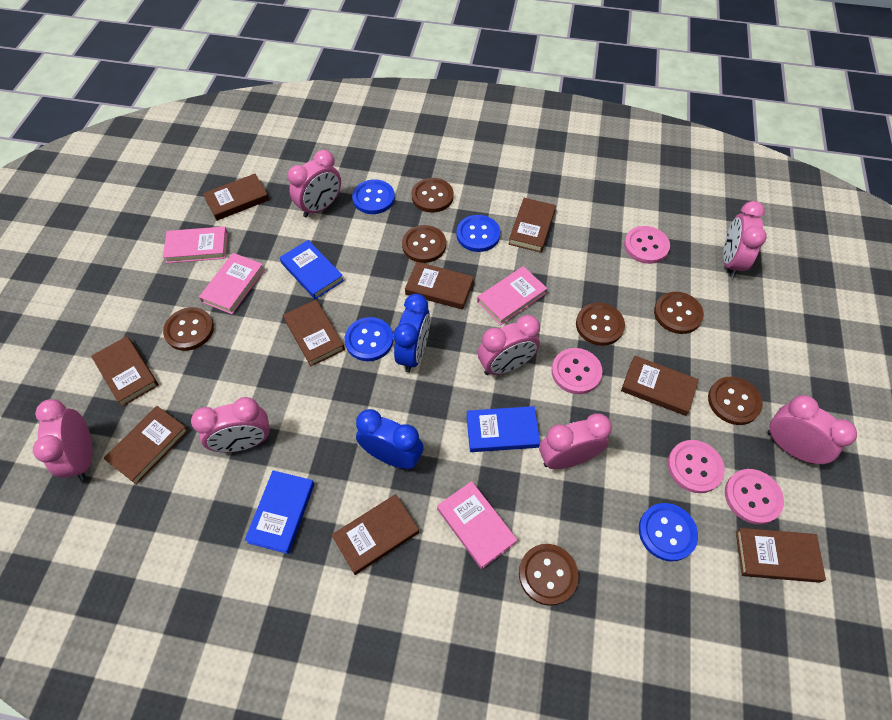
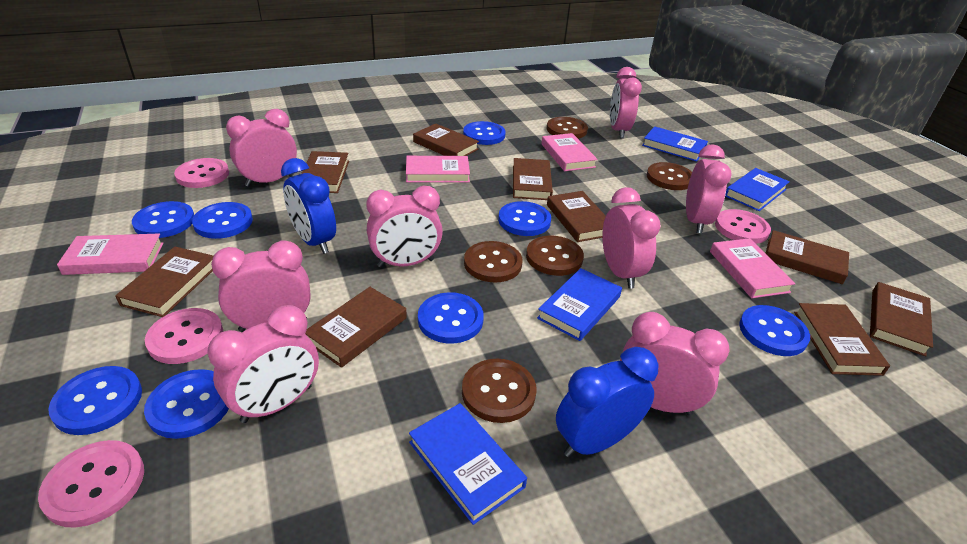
blue book: [245,470,315,554] [279,240,344,299] [466,406,540,452] = 3 -> [409,403,527,525] [537,268,622,341] [642,126,708,162] [725,168,790,211] = 4
blue button: [345,317,394,361] [352,179,395,214] [456,215,500,252] [639,503,698,561] = 4 -> [48,366,142,435] [132,201,194,238] [144,369,229,439] [192,202,253,239] [418,292,484,344] [463,121,506,145] [498,201,551,236] [739,305,810,356] = 8
brown button: [163,307,214,351] [402,225,446,263] [411,178,454,213] [519,544,579,606] [576,303,625,346] [654,292,704,334] [708,377,763,425] = 7 -> [462,359,536,423] [464,241,522,282] [526,236,584,276] [547,117,588,139] [647,162,692,190] = 5
pink clock: [33,399,93,480] [191,397,270,452] [288,150,341,218] [478,315,540,375] [539,413,612,469] [723,201,767,278] [767,395,857,464] = 7 -> [207,305,319,423] [211,240,311,332] [226,109,297,187] [366,186,443,267] [602,187,661,289] [610,67,642,138] [620,312,730,416] [686,144,732,233] = 8

